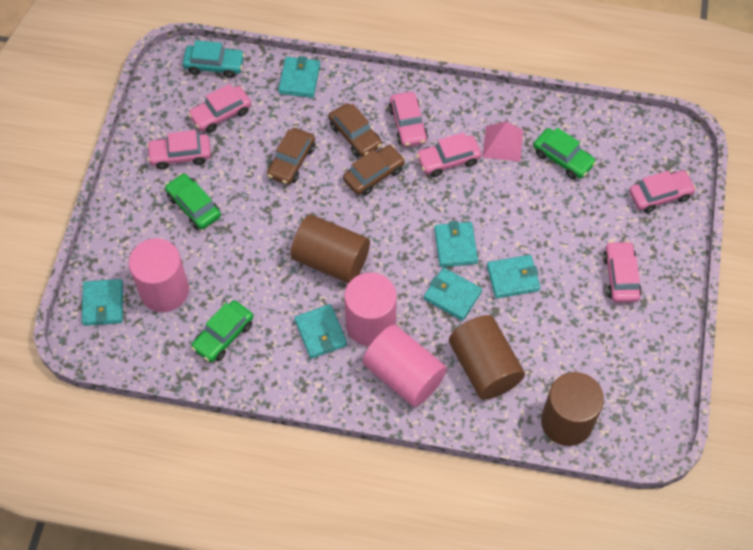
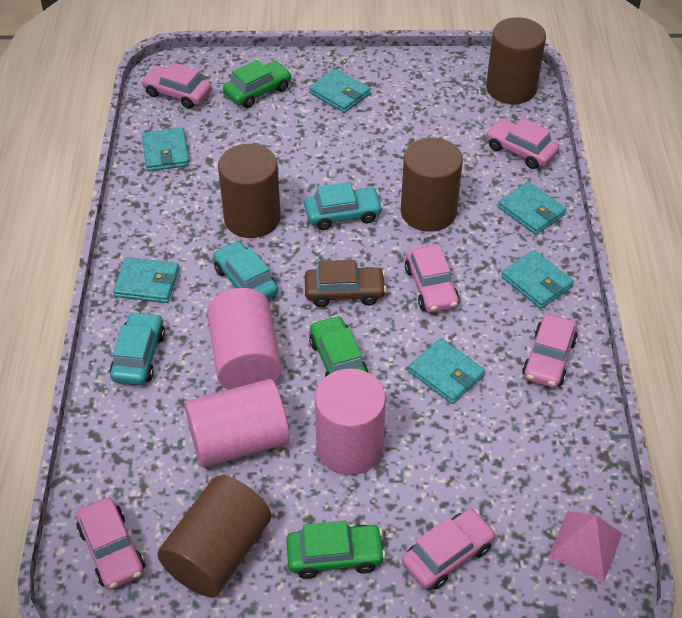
brown car: [267,128,315,185] [329,103,382,157] [343,145,405,196] = 3 -> [305,260,387,307] = 1
brown cylinder: [291,214,370,283] [449,315,525,400] [541,372,604,446] = 3 -> [157,475,271,597] [218,144,281,238] [401,138,463,232] [486,17,546,104] = 4
turquoise car: [183,40,245,78] = 1 -> [110,311,165,385] [213,241,278,299] [304,182,383,230] = 3

